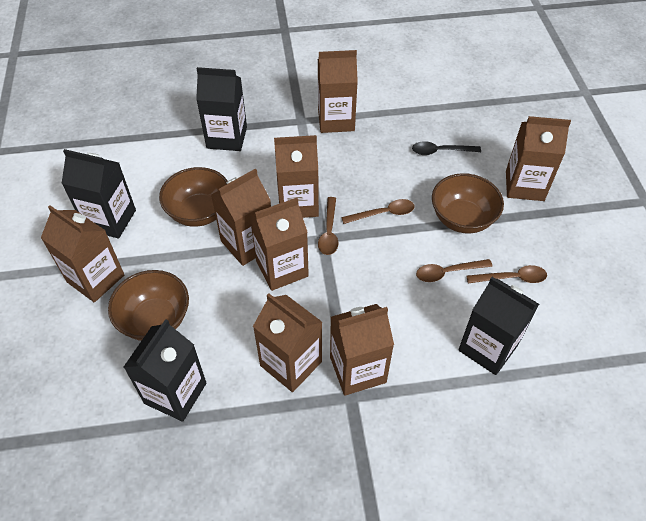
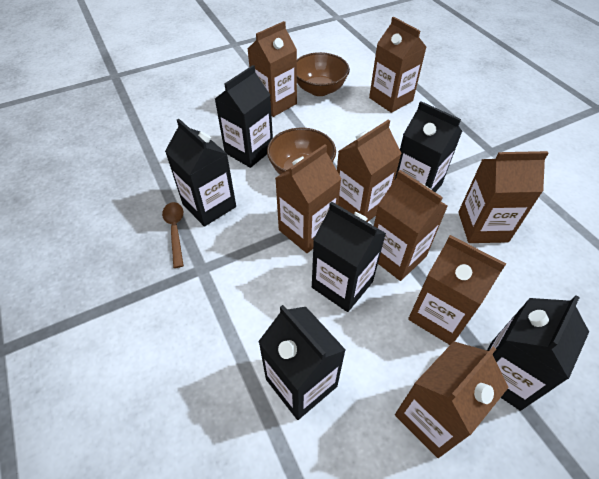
black carton: [62,149,136,238] [124,319,206,422] [196,67,247,151] [458,277,539,375] = 4 -> [165,119,236,227] [215,65,273,168] [258,305,346,420] [312,201,386,312] [395,101,462,192] [487,295,589,411] = 6
black spoon: [412,141,481,155] = 1 -> none = 0
brown bowl: [108,270,189,341] [159,167,227,227] [432,173,504,234] = 3 -> [267,128,336,175] [297,52,350,96] = 2
brown spoon: [318,197,338,255] [342,199,415,224] [416,259,493,282] [466,265,547,284] = 4 -> [162,202,184,268] = 1

